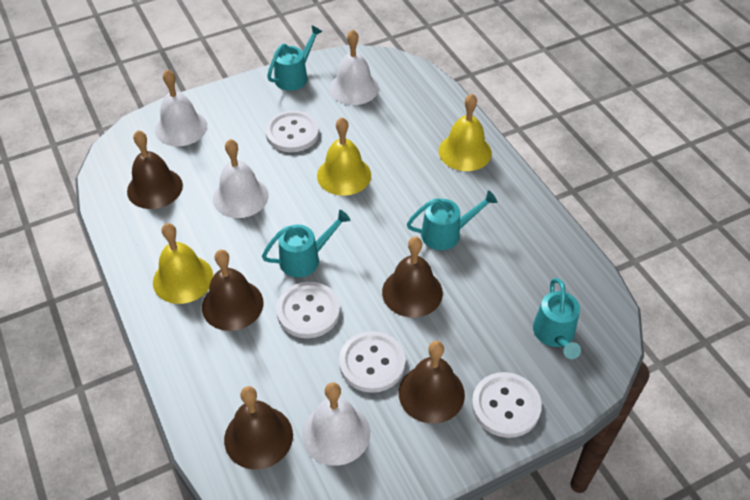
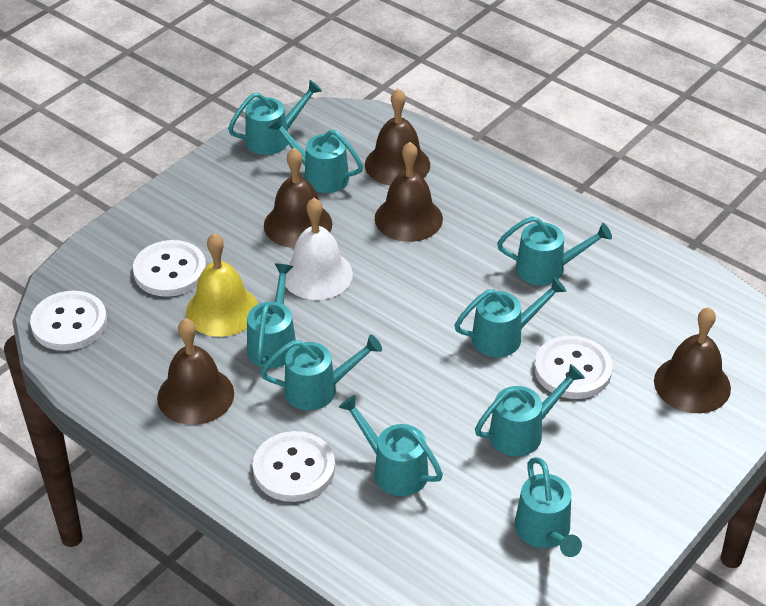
turquoise watering can: [262,210,350,277] [267,26,323,91] [407,190,497,250] [533,278,581,359] = 4 -> [228,80,322,155] [247,264,296,368] [261,335,382,410] [269,116,363,193] [339,395,443,496] [454,277,567,357] [475,364,585,456] [497,216,612,286] [515,457,582,557] = 9
white bell: [155,69,207,146] [213,139,269,218] [302,382,370,466] [329,29,379,105] = 4 -> [285,198,353,300] = 1
yellow bell: [153,223,213,304] [317,117,371,196] [439,94,492,171] = 3 -> [186,233,258,337] = 1

